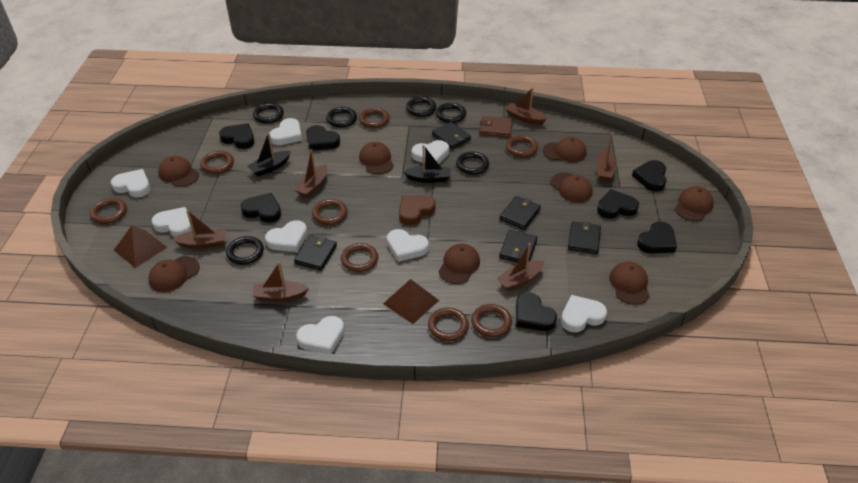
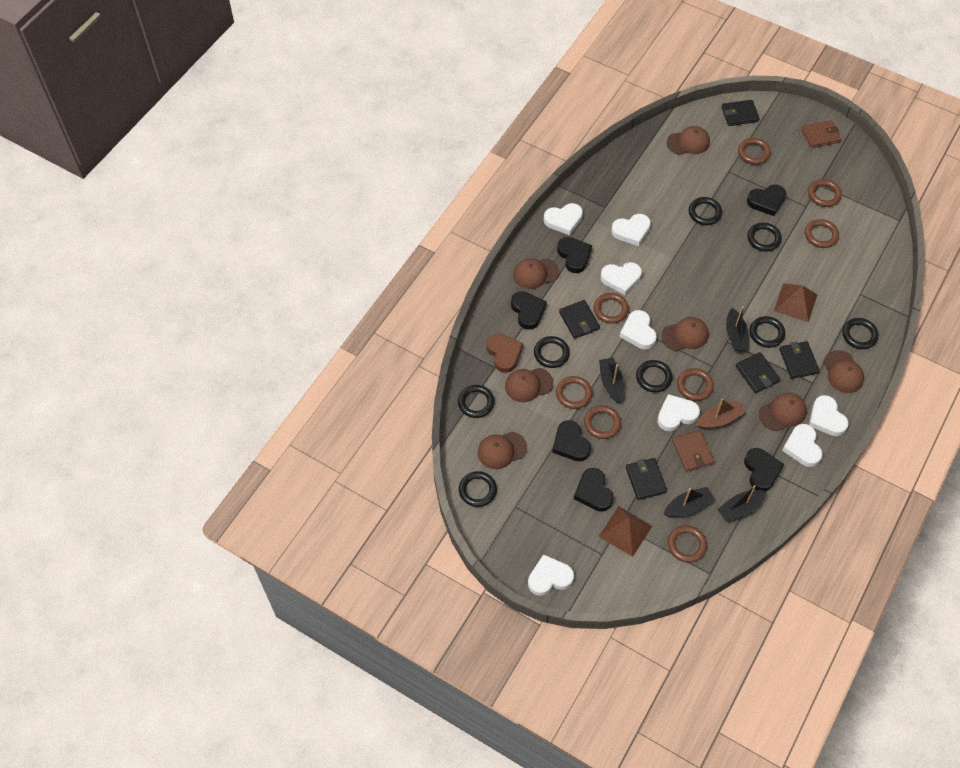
black boat: [247,132,291,176] [403,145,451,183] = 2 -> [599,358,624,403] [664,487,715,517] [717,485,767,522] [726,306,749,351] = 4
black heart: [219,123,255,149] [241,193,281,223] [306,125,340,151] [516,292,557,331] [597,189,639,219] [632,160,667,191] [637,221,677,254] = 7 -> [511,291,547,330] [552,420,591,461] [557,237,592,273] [574,468,614,512] [744,448,784,491] [747,184,786,216] = 6
black ring: [226,236,264,265] [253,103,284,124] [326,107,357,128] [406,97,436,117] [436,103,466,123] [456,151,489,175] = 6 -> [458,385,495,418] [459,471,497,507] [534,336,570,368] [636,360,673,392] [689,197,722,225] [747,222,782,252] [750,316,785,348] [842,318,879,349] = 8
brown boat: [173,210,226,249] [252,262,309,302] [295,149,327,197] [497,243,544,291] [505,87,547,125] [596,133,616,181] = 6 -> [696,399,746,429] = 1
brown cap: [148,256,200,292] [158,156,199,187] [359,142,394,174] [438,244,480,284] [543,137,587,162] [550,173,593,202] [609,261,650,305] [675,186,714,221] = 8 -> [478,432,527,469] [505,368,554,402] [513,258,559,289] [661,317,709,351] [667,126,710,155] [759,393,807,431] [823,350,864,393] = 7
brown wallet: [479,116,513,138] = 1 -> [672,430,715,472] [801,120,841,148] = 2

